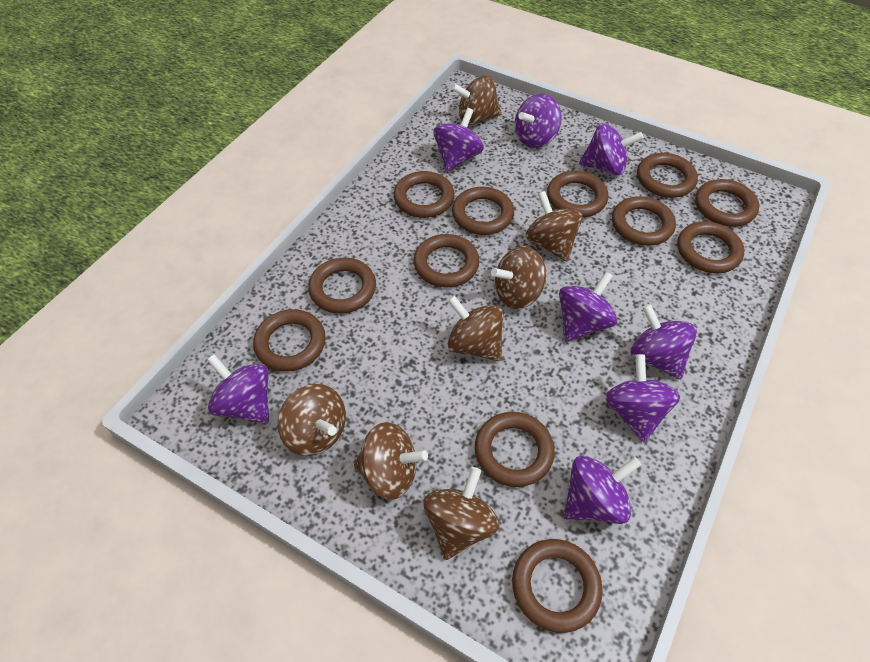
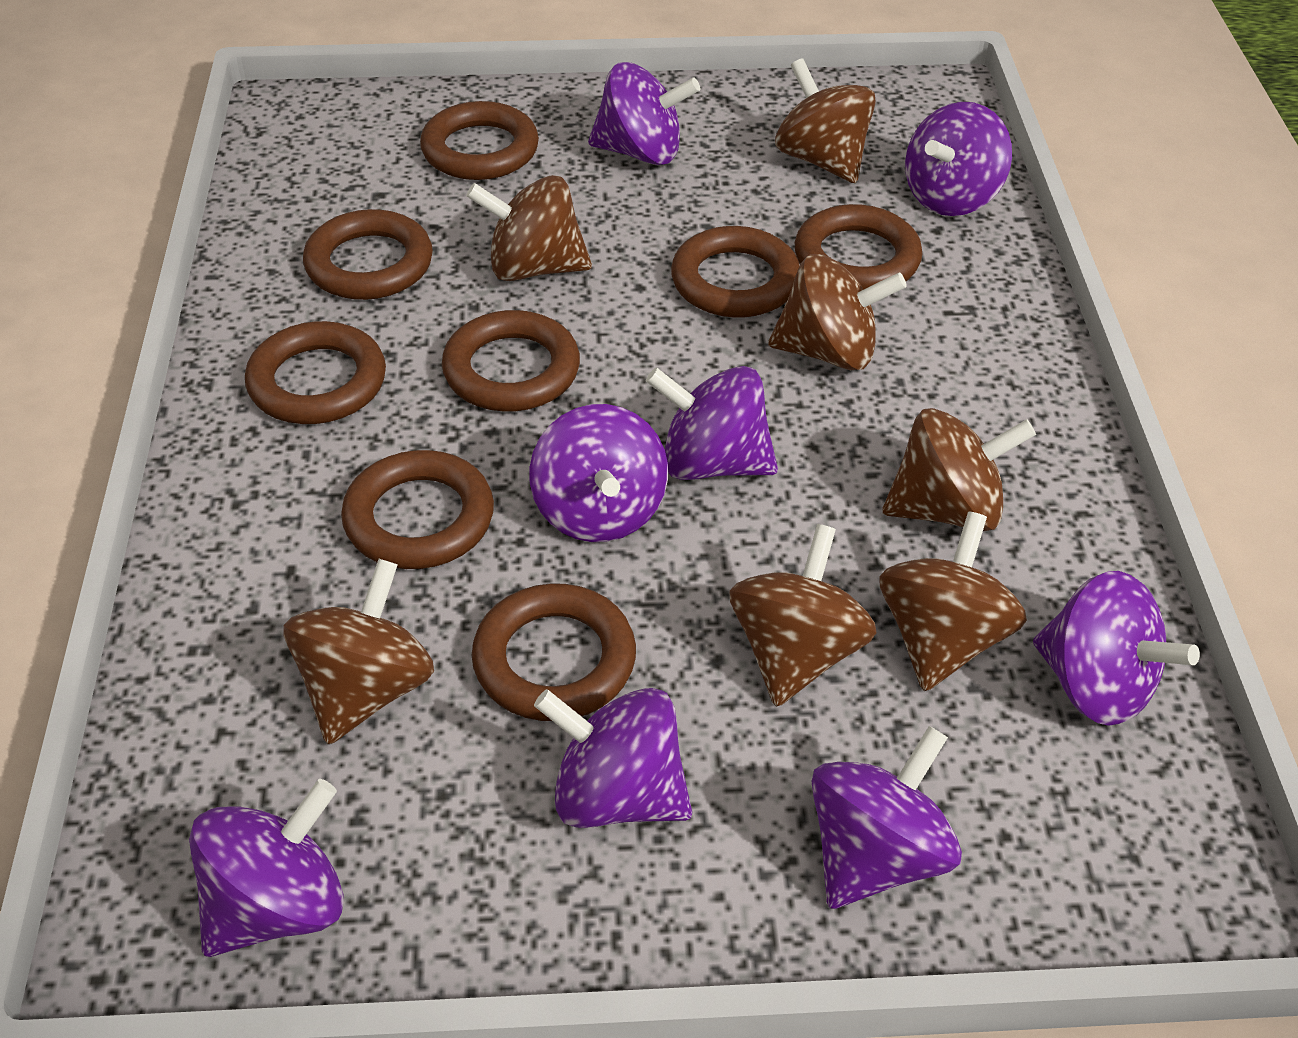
brown ring: [253,309,326,372] [308,258,376,314] [394,171,455,218] [414,234,479,287] [452,187,514,235] [475,412,555,487] [512,539,603,633] [547,171,608,217] [612,196,676,246] [637,153,698,198] [677,221,745,274] [695,179,759,227] = 12 -> [245,321,386,424] [303,209,433,300] [341,450,494,569] [420,101,539,180] [442,310,580,412] [472,583,636,721] [671,226,800,318] [795,204,923,289] = 8

